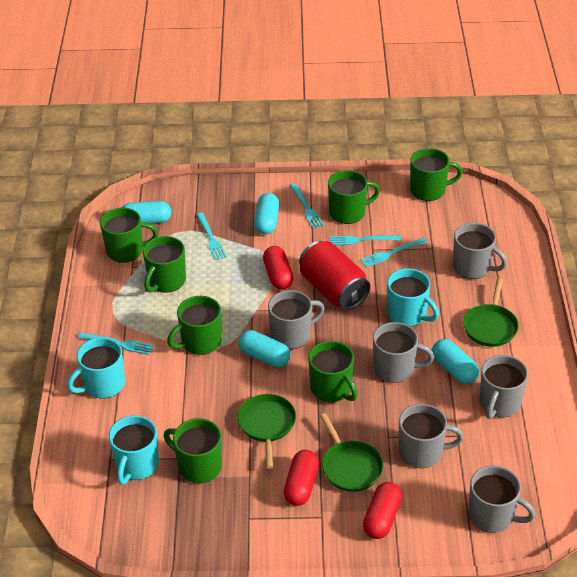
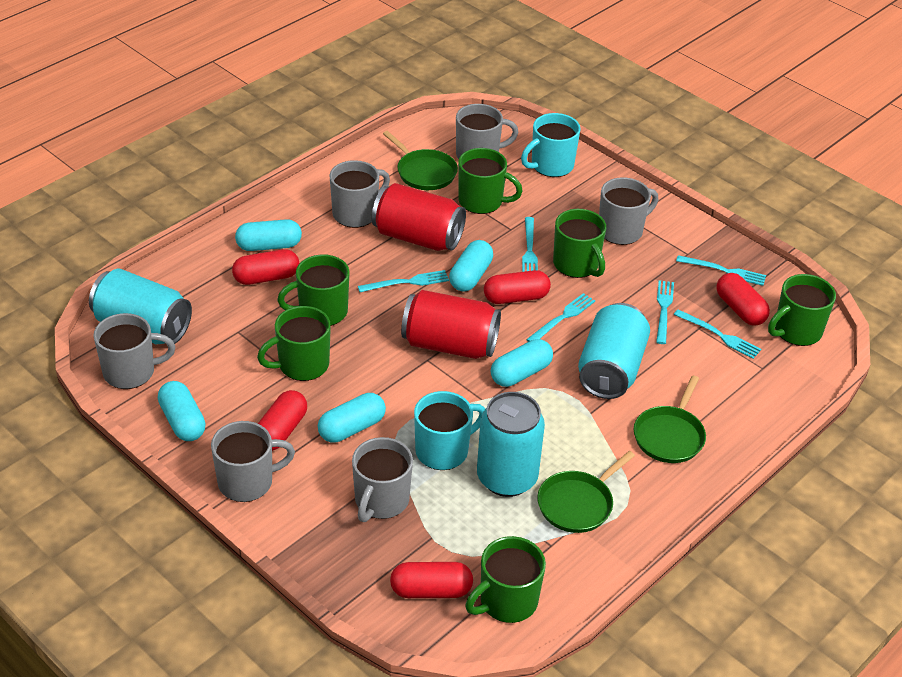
green mug: [100,207,158,263] [143,236,186,293] [164,418,222,483] [167,296,222,355] [308,341,358,402] [328,170,380,224] [410,148,463,201] = 7 -> [257,306,331,381] [277,254,350,326] [458,148,523,214] [465,536,546,623] [553,209,606,278] [768,274,836,346] = 6
red can: [299,241,370,310] = 1 -> [372,183,466,251] [401,290,501,359] = 2
red capsule: [263,246,293,290] [284,450,319,506] [363,482,402,539] = 3 -> [232,249,299,285] [258,390,307,451] [390,562,473,598] [484,270,551,304] [716,273,770,326] = 5
turquoise can: none = 0 -> [89,269,192,344] [477,392,545,497] [578,303,650,399] = 3
turquoise capsule: [122,201,171,224] [238,330,291,367] [254,193,279,234] [432,339,479,384] = 4 -> [158,381,206,441] [235,219,302,251] [318,393,386,443] [449,240,493,292] [491,339,553,387] = 5
turquoise fork: [78,332,154,355] [196,212,227,260] [290,183,324,229] [329,235,401,245] [360,238,427,268] = 5 -> [358,270,449,292] [522,217,538,272] [526,293,595,342] [656,280,674,344] [674,309,761,359] [676,255,766,286] = 6
turquoise mug: [67,337,125,398] [108,415,159,485] [387,268,439,327] = 3 -> [414,391,485,470] [521,113,581,177] = 2

